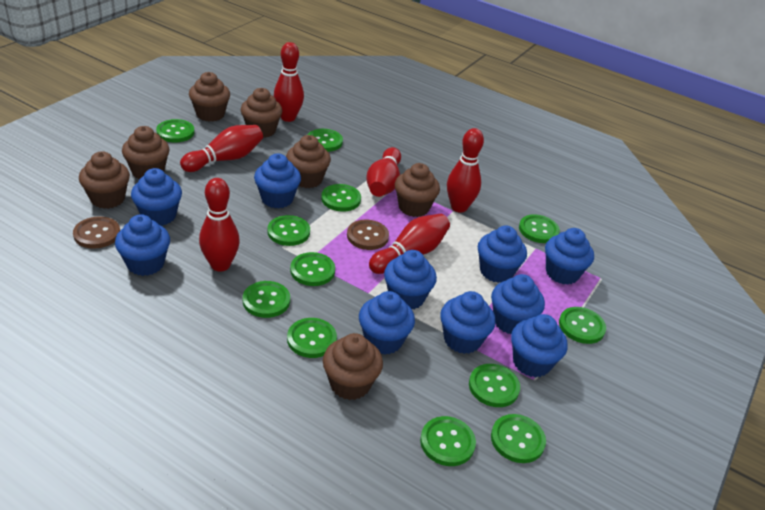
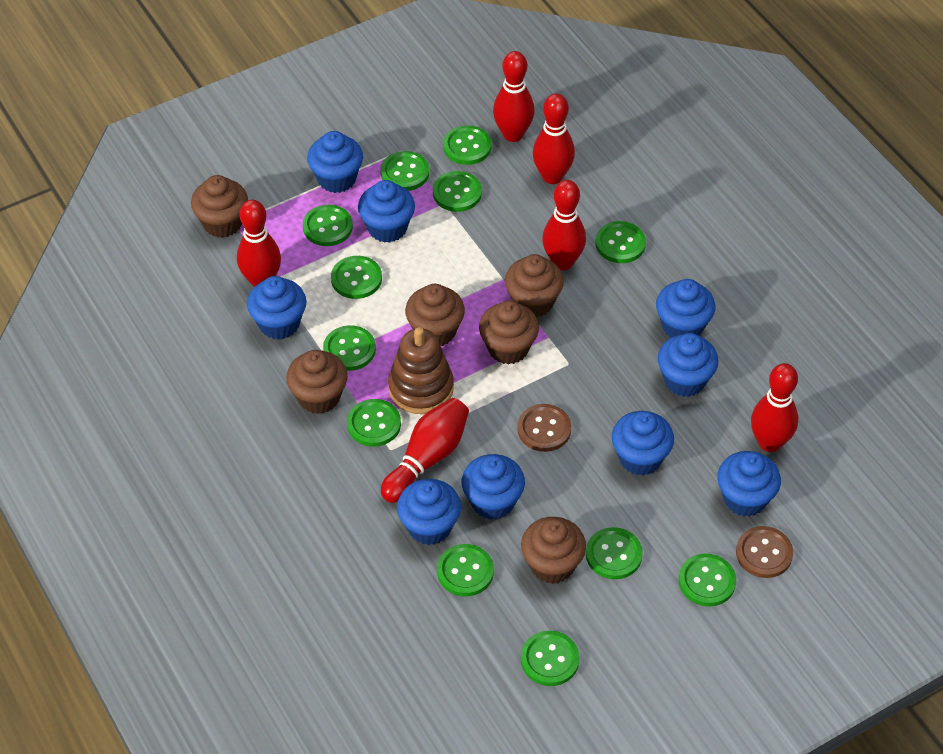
blue cupcake: [115,214,170,276] [131,168,182,226] [254,153,301,208] [359,291,415,355] [384,250,437,309] [440,291,496,354] [478,225,527,283] [491,274,545,334] [511,314,568,377] [545,228,594,285] = 10 -> [247,276,306,340] [307,131,363,193] [358,180,415,243] [397,479,461,545] [462,454,525,520] [612,411,674,475] [656,279,715,338] [658,333,719,397] [717,451,781,517] = 9
brown cupcake: [79,151,130,209] [122,126,169,179] [189,72,230,122] [241,88,282,138] [286,135,331,188] [323,333,383,400] [395,163,440,217] = 7 -> [191,175,248,238] [286,350,348,414] [405,284,465,346] [479,301,539,364] [505,254,564,318] [521,517,586,584] = 6
brown stacking toy: none = 0 -> [388,327,454,414] = 1

